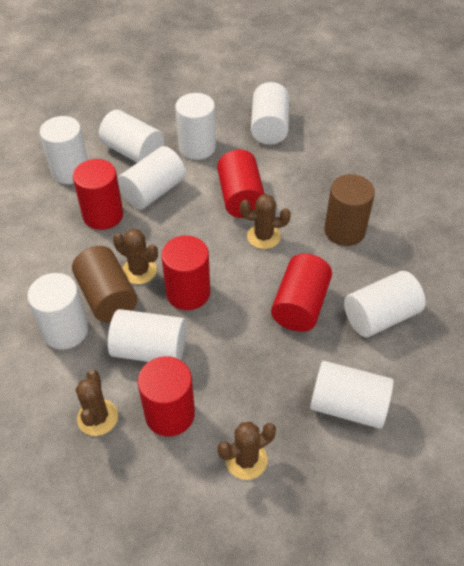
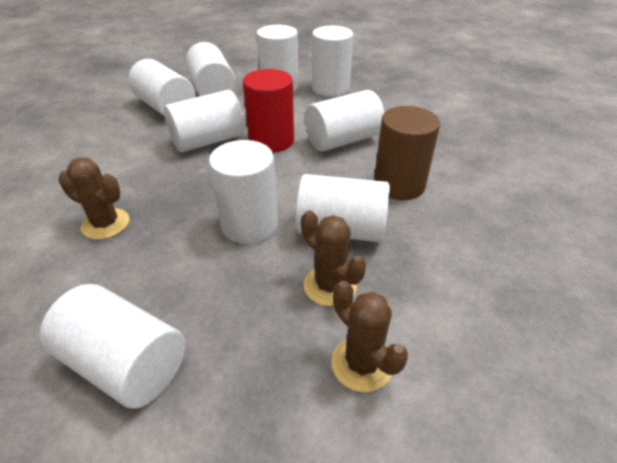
brown cactus: [76,370,118,436] [113,229,158,284] [217,422,276,480] [240,194,291,249] = 4 -> [58,158,129,240] [301,210,366,306] [332,281,408,392] = 3
brown cylinder: [72,246,138,322] [324,174,375,246] = 2 -> [374,106,440,200] = 1
red cylinder: [73,159,123,230] [138,356,195,437] [161,236,210,310] [217,150,265,218] [271,254,332,332] = 5 -> [243,69,294,153] = 1

